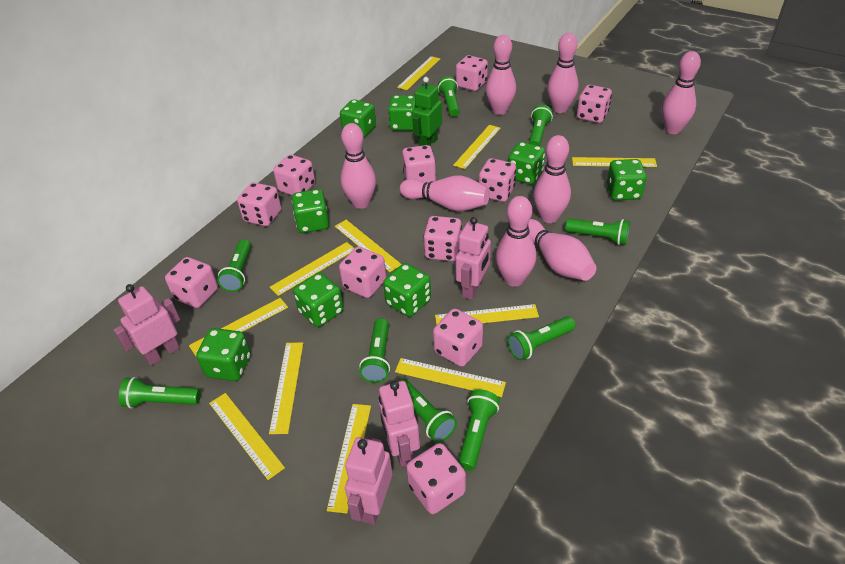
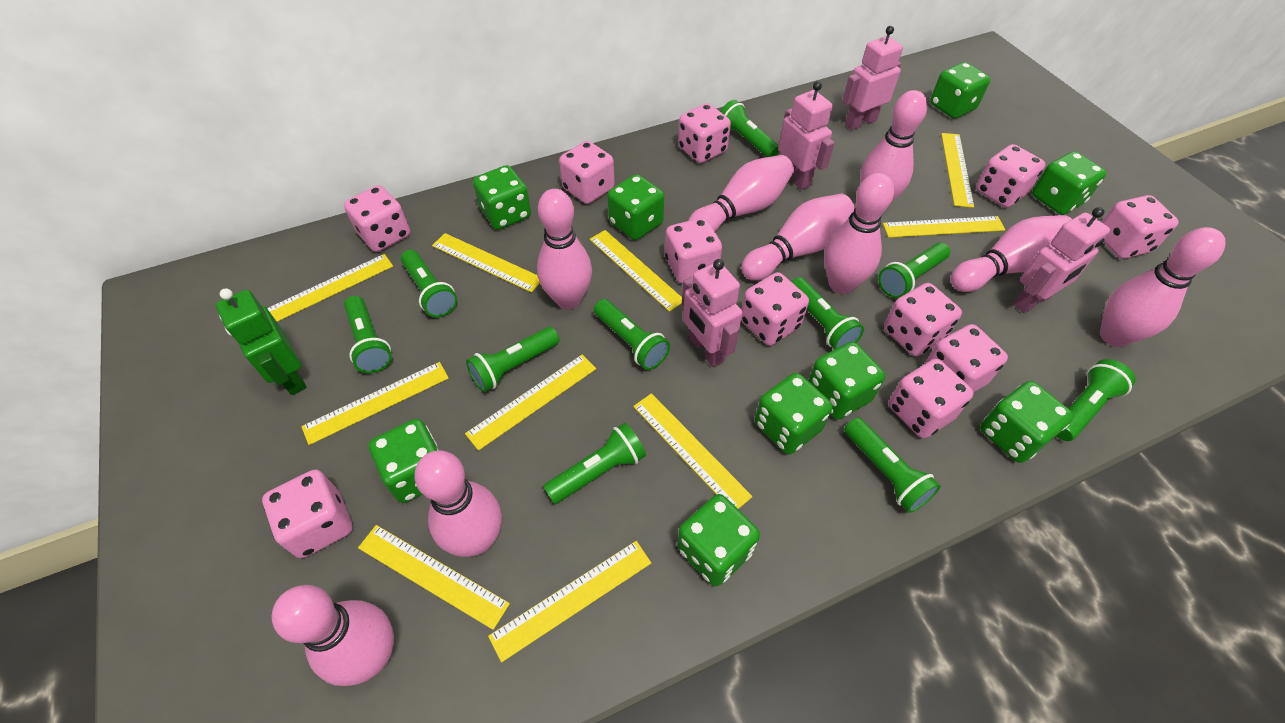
green dice: [196,328,251,381] [292,189,329,233] [293,273,344,327] [340,99,376,137] [383,263,431,317] [388,95,416,131] [508,142,545,184] [607,159,647,200] = 8 -> [369,419,439,503] [473,165,531,230] [607,174,664,240] [677,494,760,587] [755,373,832,454] [808,342,885,420] [930,62,991,119] [980,381,1074,463] [1032,151,1106,215] = 9
green flashlight: [119,377,201,409] [217,239,251,292] [359,318,390,383] [397,379,457,442] [438,76,460,117] [458,389,500,471] [507,316,575,361] [529,105,553,146] [565,219,630,245] = 9 -> [344,296,392,373] [401,250,457,317] [466,327,559,392] [543,423,646,504] [594,299,670,370] [720,100,779,157] [792,277,864,350] [844,417,941,513] [878,243,950,298] [1057,359,1136,441] = 10
pink bowling pin: [340,123,376,209] [400,176,490,211] [486,35,516,115] [496,196,536,287] [528,219,597,281] [533,135,571,223] [547,33,579,113] [662,51,701,134] = 8 -> [272,585,394,686] [414,451,502,557] [537,189,592,309] [688,155,794,232] [741,194,855,281] [824,173,894,294] [860,90,927,202] [951,215,1072,292] [1100,227,1226,347] = 9
yellow ruler: [189,298,288,356] [209,393,285,480] [269,342,303,434] [270,242,355,296] [327,404,371,514] [335,220,402,272] [395,358,506,397] [397,56,440,90] [435,304,539,325] [453,125,501,169] [572,157,657,167] = 11 -> [267,254,393,322] [301,362,449,445] [358,525,510,630] [432,233,540,293] [465,354,596,451] [488,541,651,662] [590,230,682,312] [633,393,753,509] [883,216,1005,238] [941,133,974,208] = 10

